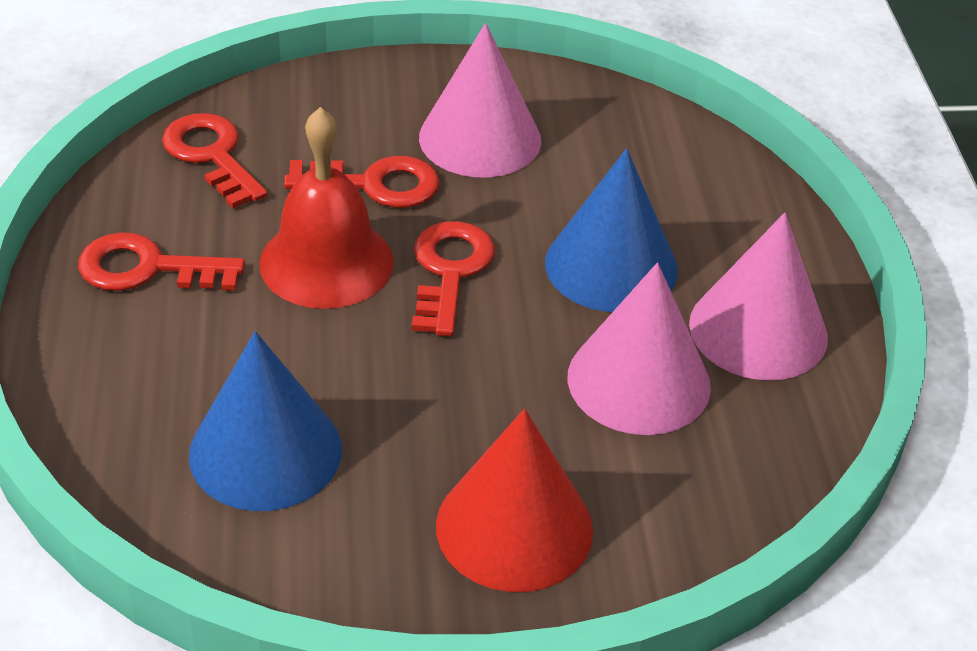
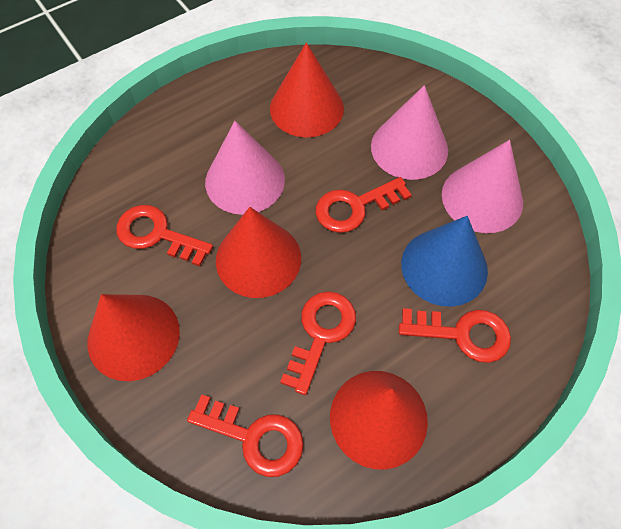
blue cone: [189,331,342,511] [545,148,678,312] = 2 -> [401,216,488,307] = 1
red bell: [259,107,394,309] = 1 -> none = 0
red cone: [436,409,593,592] = 1 -> [87,294,180,381] [216,207,301,298] [270,42,344,137] [330,371,428,469] = 4
red key: [78,232,245,291] [162,113,268,208] [284,156,440,208] [412,221,495,336] = 4 -> [117,205,213,266] [187,394,304,477] [280,292,356,395] [316,177,412,233] [399,308,511,363] = 5

